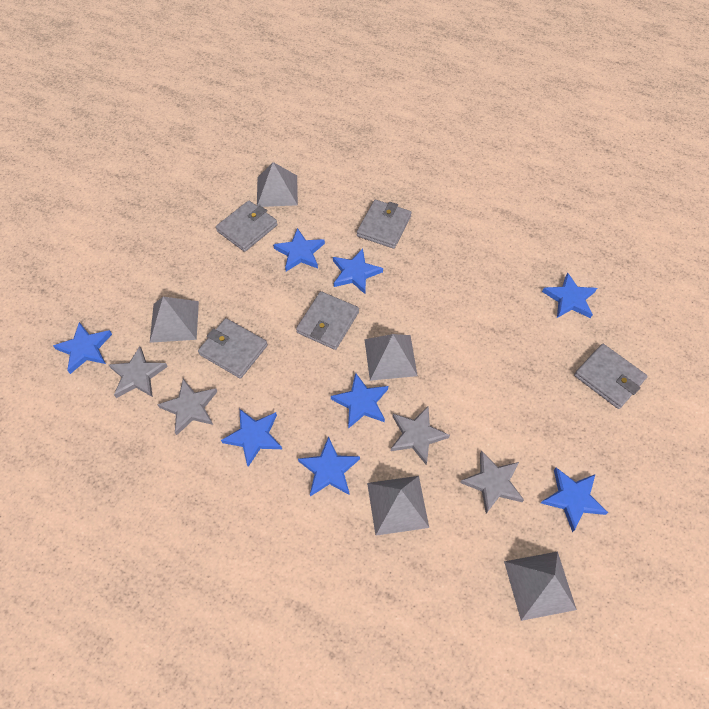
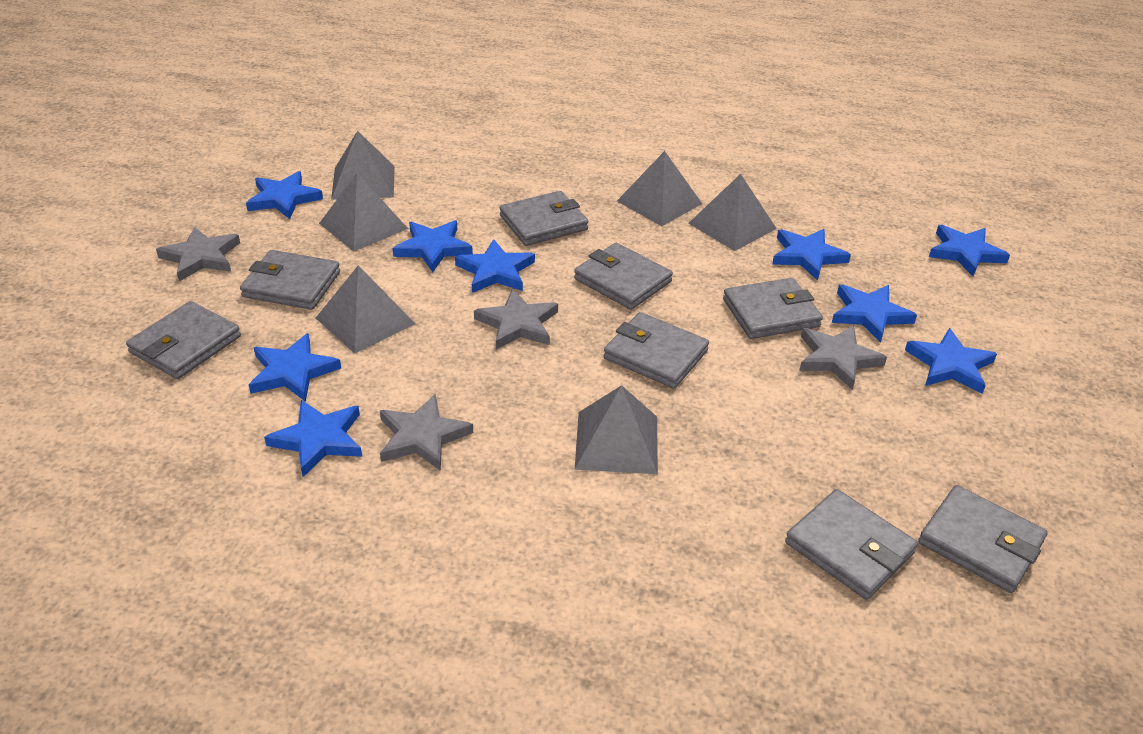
blue star: [53,322,112,374] [221,409,282,467] [273,228,325,272] [298,436,360,496] [331,373,388,429] [333,248,383,294] [541,468,608,532] [542,272,597,318] = 8 -> [246,171,323,219] [249,333,341,402] [264,400,362,477] [392,220,473,272] [455,239,535,293] [772,229,851,280] [832,284,917,343] [905,328,997,394] [929,225,1010,276] = 9
grey pyramid: [150,297,199,343] [257,162,298,207] [364,334,418,381] [367,476,429,536] [504,551,577,621] = 5 -> [316,266,415,354] [319,173,408,252] [331,131,395,200] [575,385,658,474] [617,151,702,226] [689,174,777,251] = 6
grey wallet: [198,318,268,379] [216,200,278,252] [296,291,359,350] [357,200,412,249] [574,344,648,409] = 5 -> [126,301,241,379] [240,250,340,310] [500,191,588,246] [574,243,673,310] [604,312,709,388] [723,278,823,339] [785,489,918,600] [918,485,1048,593] = 8

